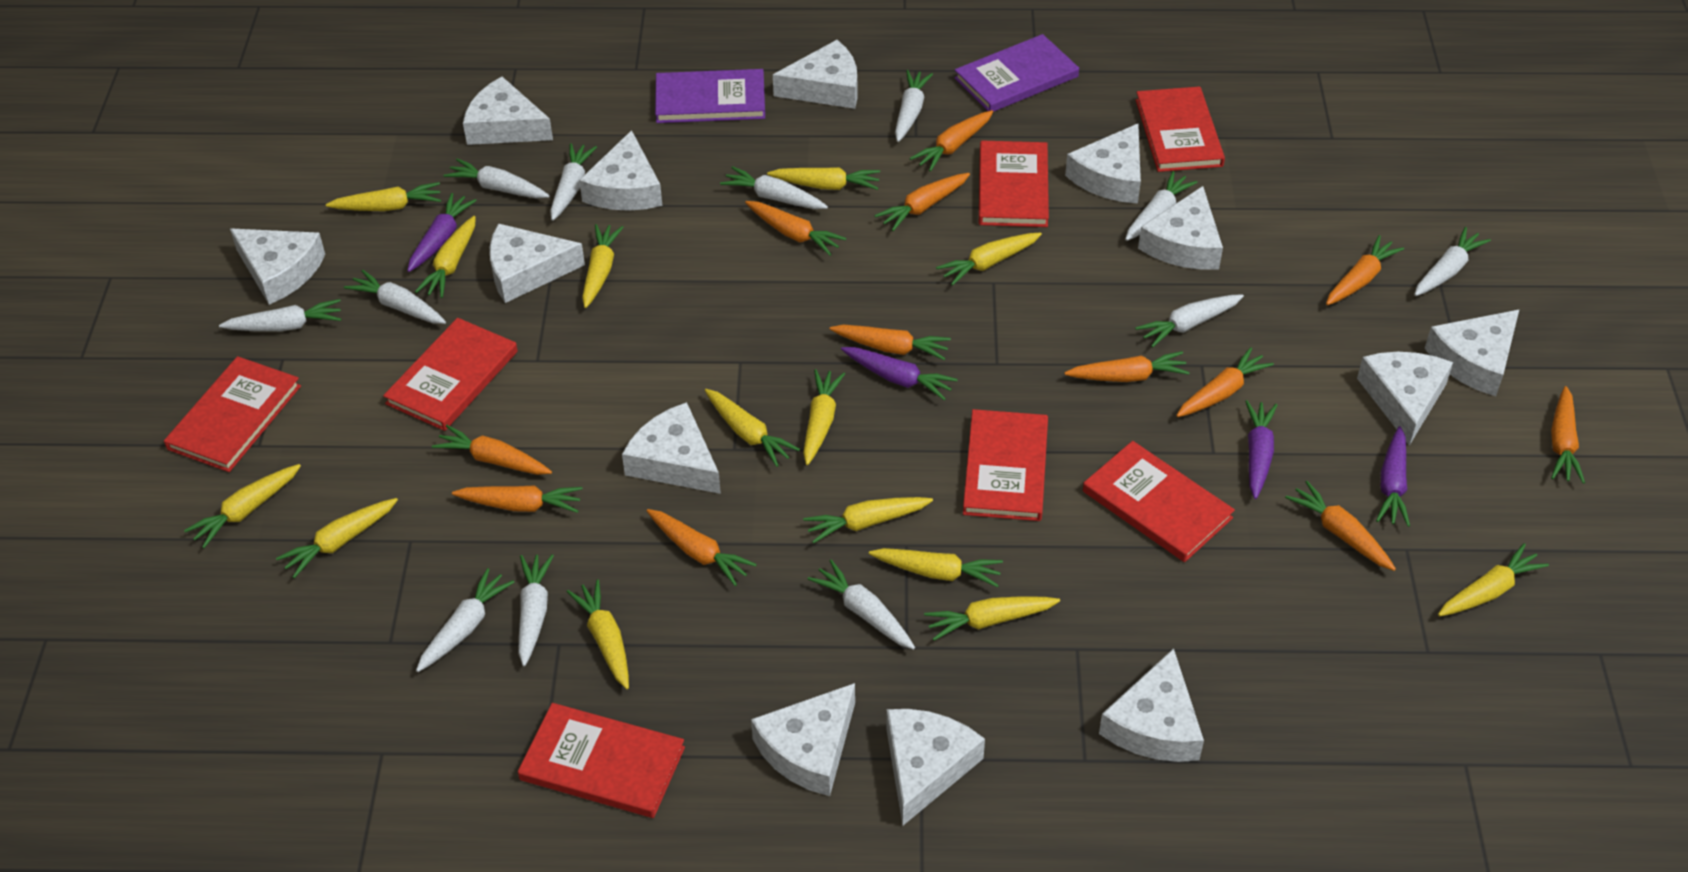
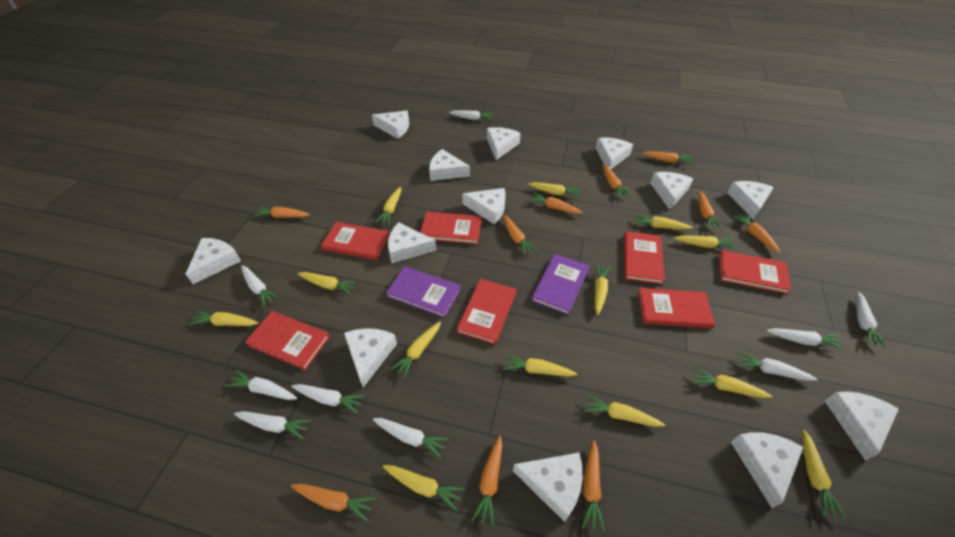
orange carrot: [432,425,552,475] [452,485,583,513] [647,509,757,586] [745,201,846,256] [830,325,951,360] [874,173,970,231] [909,110,993,172] [1064,351,1190,382] [1176,347,1274,417] [1285,481,1396,571] [1326,235,1404,305] [1551,386,1585,484] = 12 -> [253,207,310,218] [291,484,376,522] [471,436,502,526] [503,215,537,255] [528,192,583,214] [582,440,605,532] [603,164,632,198] [642,151,693,164] [699,191,722,229] [732,212,781,253] = 10
purple carrot: [407,193,477,272] [841,347,958,400] [1245,400,1277,499] [1376,426,1410,527] = 4 -> none = 0
white carrot: [219,299,341,331] [344,269,446,324] [416,568,514,672] [443,158,550,199] [518,554,554,666] [550,143,597,221] [720,166,828,209] [808,560,915,650] [895,70,933,142] [1125,171,1198,241] [1135,294,1244,348] [1414,227,1491,296] = 12 -> [225,370,297,400] [234,411,311,440] [241,265,279,307] [291,384,365,413] [373,418,449,458] [449,110,494,120] [738,351,818,381] [766,328,844,350] [856,291,886,348] = 9
yellow carrot: [184,464,301,548] [276,498,398,578] [326,182,441,211] [415,216,476,298] [567,579,629,689] [582,224,624,308] [705,389,800,467] [767,167,880,190] [803,369,845,465] [803,497,933,544] [869,548,1003,587] [924,596,1060,641] [936,232,1042,286] [1438,543,1549,616] = 14 -> [189,311,259,326] [298,272,358,295] [376,187,401,224] [383,465,465,511] [390,322,441,378] [503,354,577,377] [528,182,582,198] [584,394,665,427] [594,264,610,315] [634,214,693,230] [674,236,737,249] [692,368,773,398] [802,430,846,519] = 13

